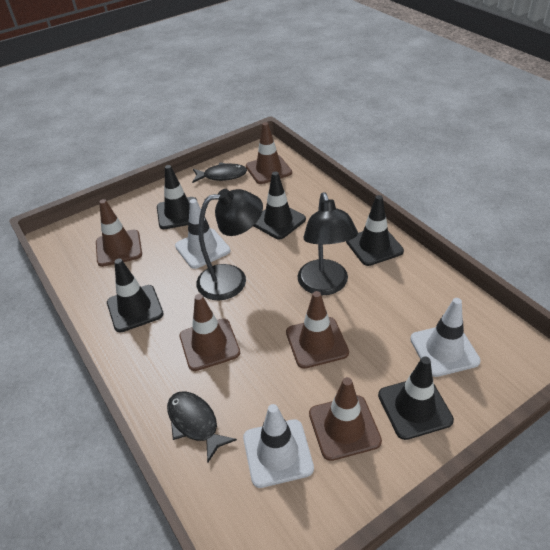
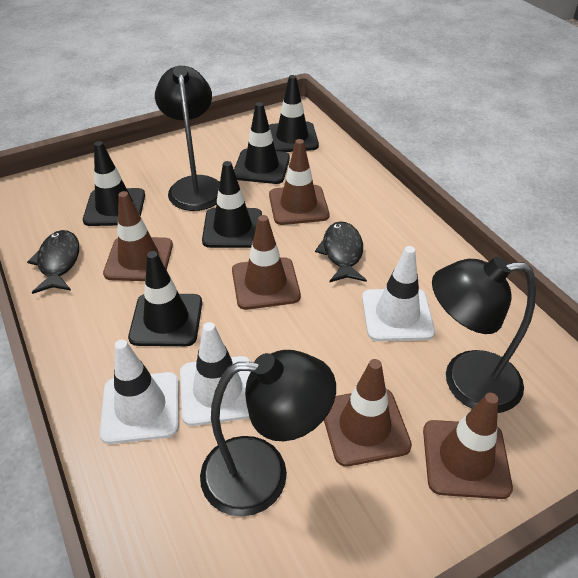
black lamp: [196,189,263,300] [298,192,358,295] = 2 -> [155,65,220,211] [200,350,336,517] [432,257,536,413] = 3

